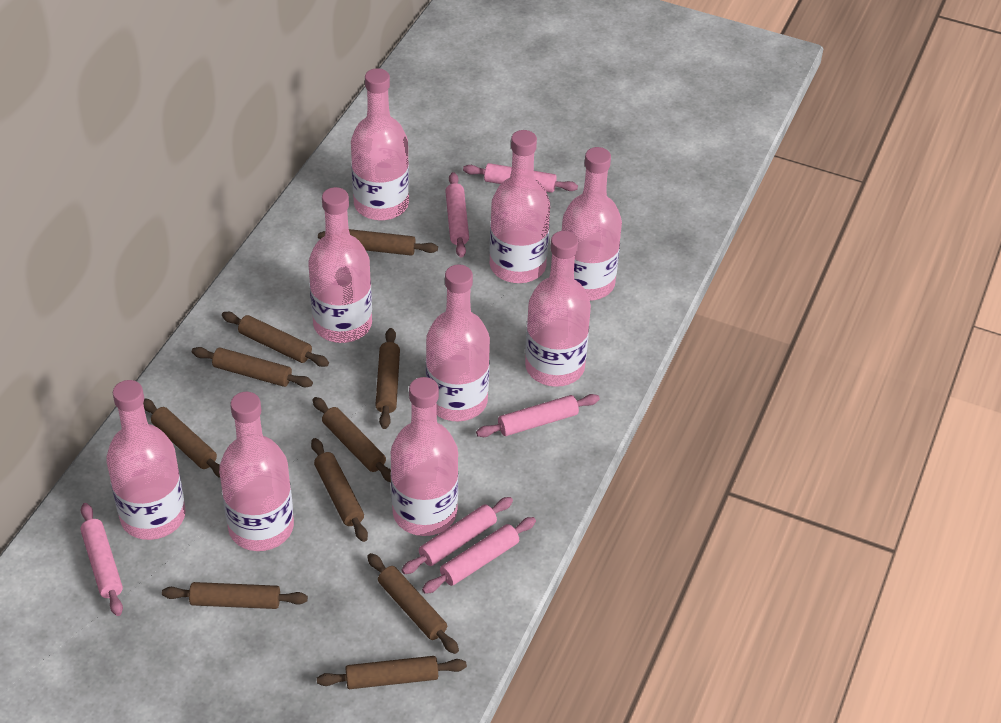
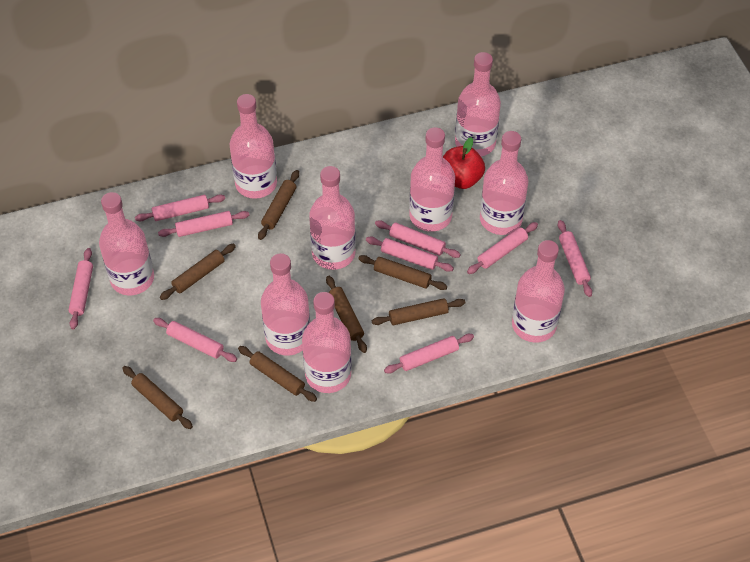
brown rolling pin: [143,398,220,478] [162,582,308,609] [192,347,313,387] [222,312,329,367] [311,438,368,542] [313,397,391,482] [317,656,467,689] [318,229,438,256] [367,553,459,654] [375,328,400,429] = 10 -> [122,366,193,429] [160,244,236,300] [238,346,317,402] [258,170,299,240] [326,276,367,353] [358,255,447,290] [372,298,465,325] = 7
pink rolling pin: [80,503,123,616] [401,497,513,574] [422,517,536,594] [445,172,469,258] [463,163,578,193] [476,394,600,437] = 6 -> [69,248,93,329] [135,194,225,221] [153,318,237,362] [158,211,249,237] [366,237,454,272] [375,220,461,258] [384,334,474,374] [467,222,538,274] [558,220,592,297] = 9
red apple: none = 0 -> [443,137,485,189] = 1

